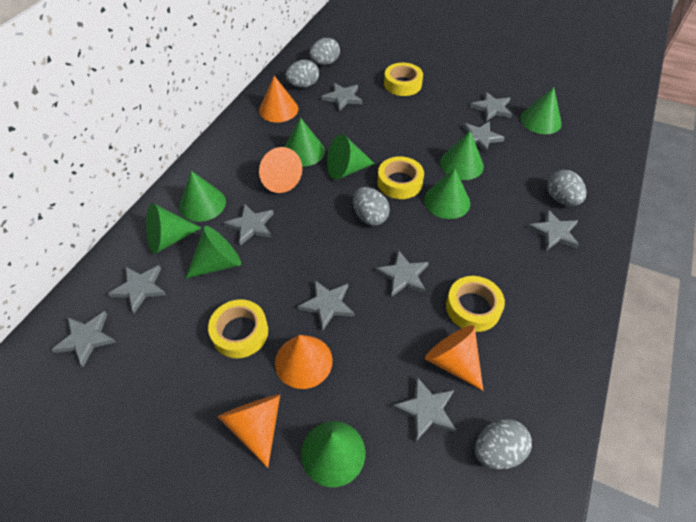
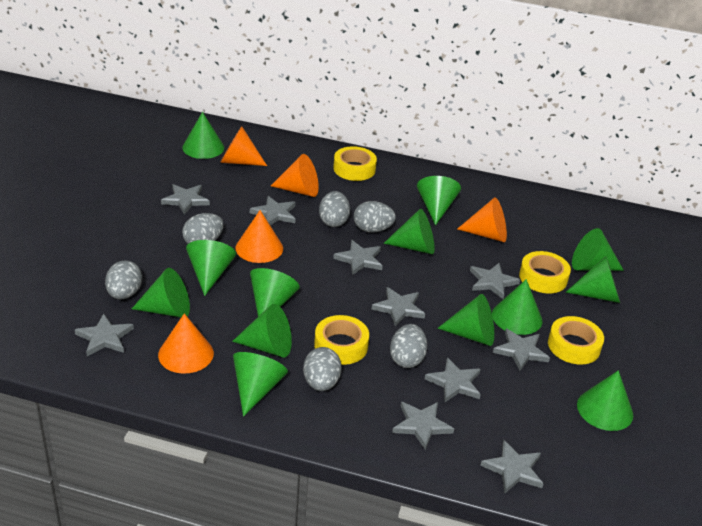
green cone: [146,203,201,254] [179,171,226,222] [186,226,241,278] [284,118,325,166] [301,421,365,487] [327,134,375,180] [424,168,470,219] [440,131,484,180] [520,87,562,134] = 9 -> [132,268,190,317] [182,112,224,159] [186,240,236,296] [232,304,292,358] [233,352,288,417] [250,268,300,316] [384,209,435,254] [417,176,461,226] [438,294,494,346] [492,279,542,335] [566,256,620,303] [572,228,624,271] [577,370,633,431] = 13
grey egg: [285,59,319,88] [309,38,340,65] [353,187,390,225] [475,419,532,469] [547,170,586,206] = 5 -> [105,261,142,299] [182,213,223,244] [303,347,342,391] [319,191,350,227] [354,201,396,233] [390,324,427,368] = 6

